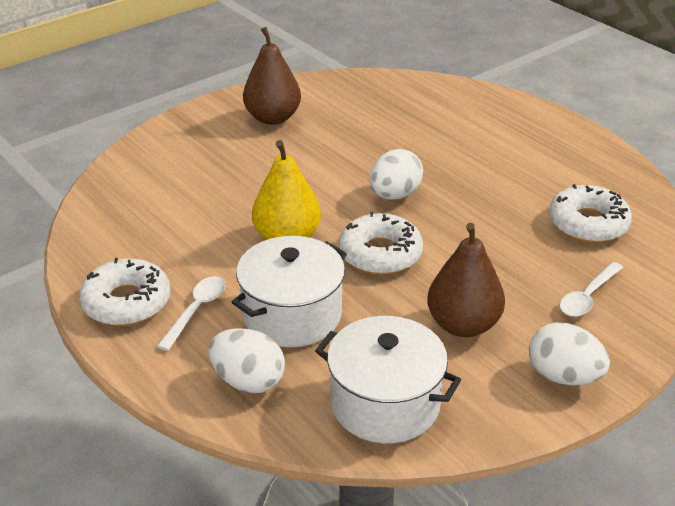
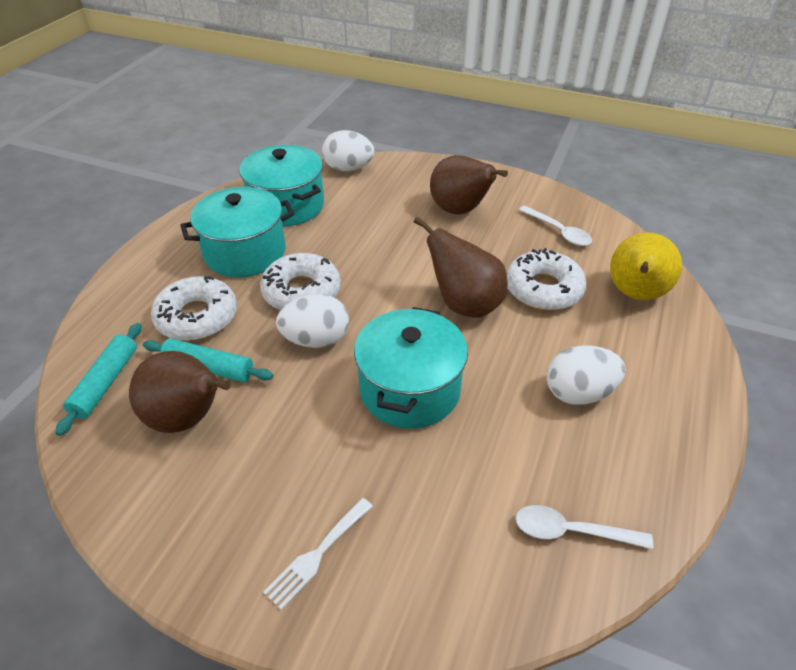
brown pear: [243,27,301,125] [427,223,505,337] = 2 -> [129,351,231,433] [413,216,508,318] [430,155,508,215] = 3
turquoise pot: none = 0 -> [180,187,294,277] [239,145,324,226] [354,307,468,429] = 3
turquoise rolling pin: none = 0 -> [55,323,142,436] [143,338,273,382] = 2
white fork: none = 0 -> [263,498,373,610] = 1
white pot: [232,236,347,347] [315,316,461,443] = 2 -> none = 0

